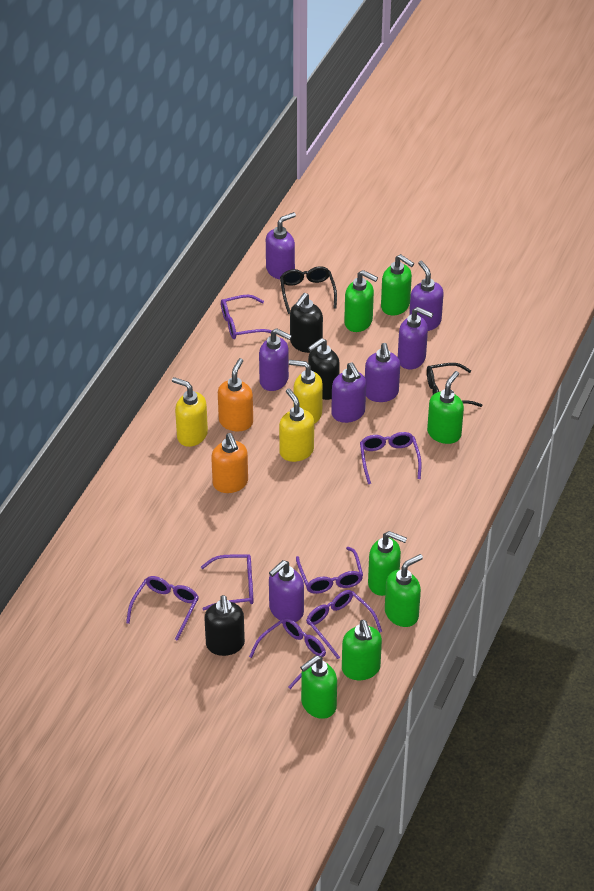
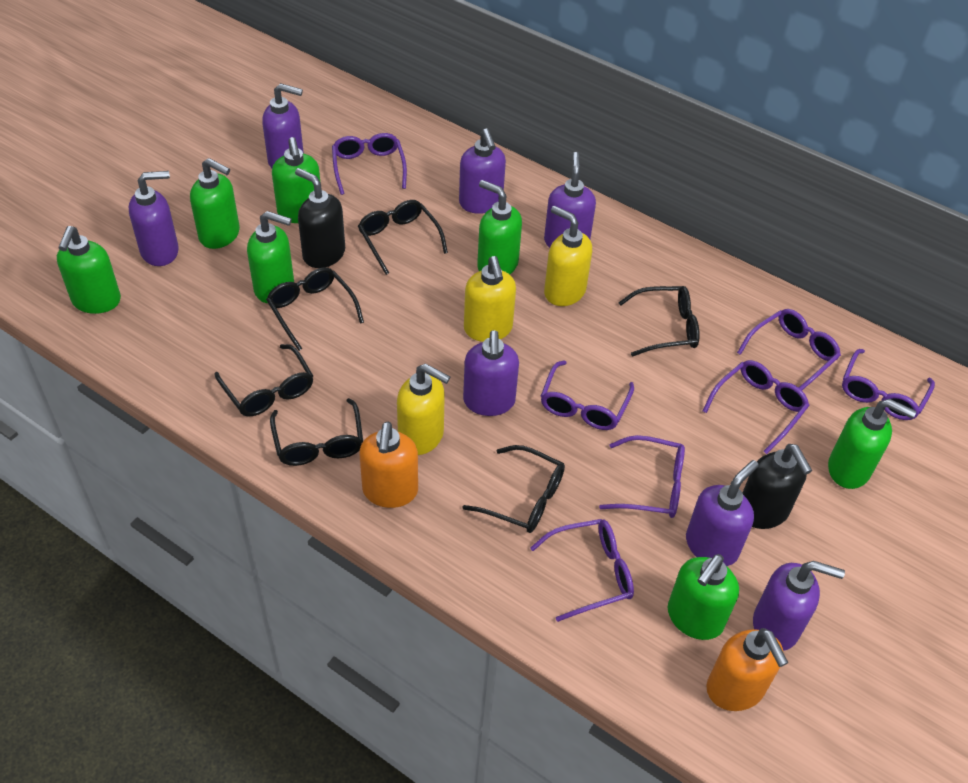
black glasses: [280,266,337,314] [427,363,482,407] = 2 -> [214,344,313,417] [266,267,364,351] [270,398,363,466] [358,200,448,275] [462,445,565,533] [618,286,700,356] = 6
black soap dispenser: [204,595,245,656] [290,293,323,353] [308,338,340,400] = 3 -> [295,168,345,268] [742,444,812,529] = 2

